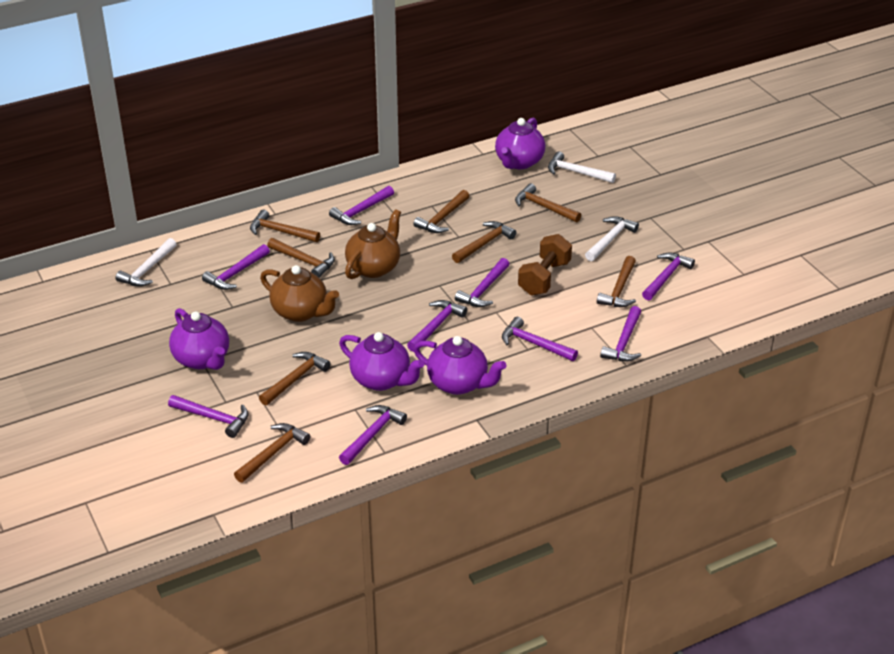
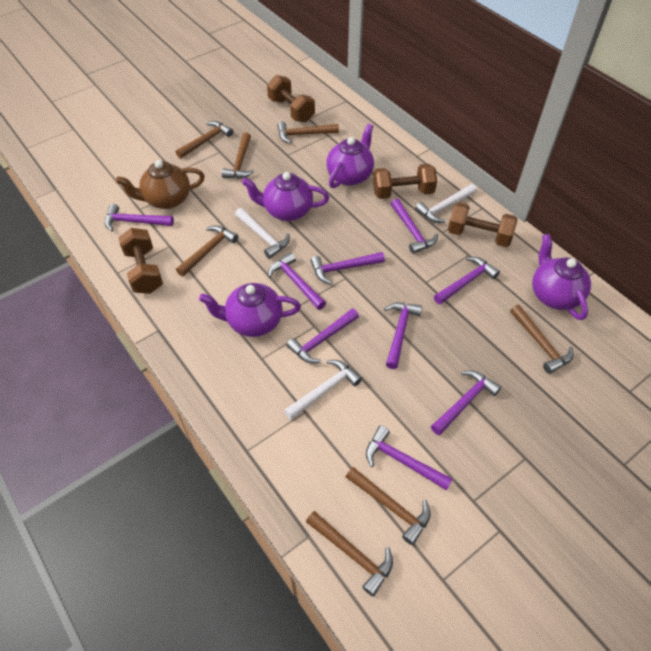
brown dumbbell: [518,234,572,296] = 1 -> [118,228,163,294] [267,75,315,122] [373,164,437,199] [448,202,517,247] = 4
brown hammer: [234,423,310,483] [250,209,320,242] [259,352,331,406] [267,238,335,278] [413,190,469,233] [452,221,517,263] [515,183,581,222] [597,256,636,307] = 8 -> [176,121,233,159] [176,225,239,277] [221,132,254,179] [277,121,339,144] [306,511,393,597] [346,467,431,545] [510,305,574,374] = 7
brown teapot: [260,265,339,322] [345,209,401,279] = 2 -> [116,160,205,209] = 1

